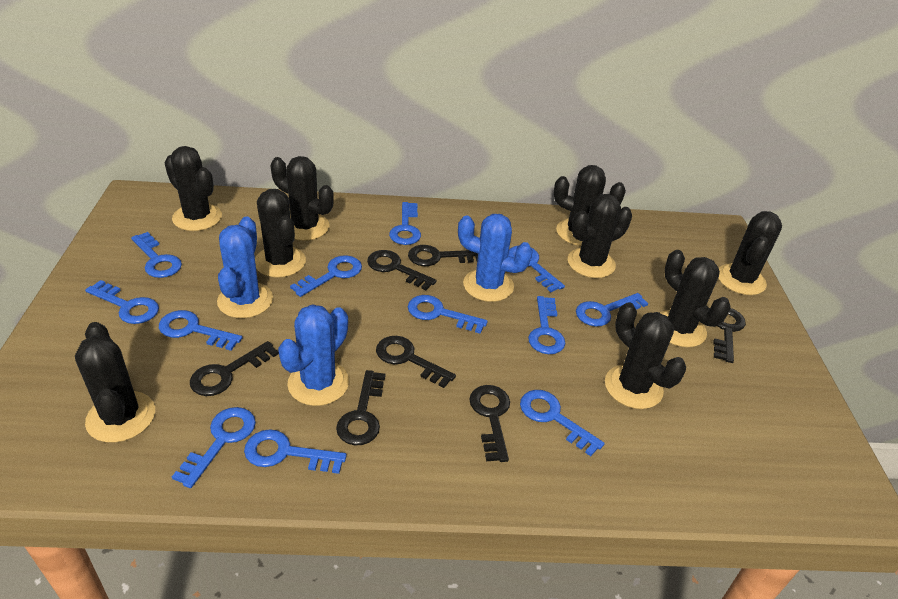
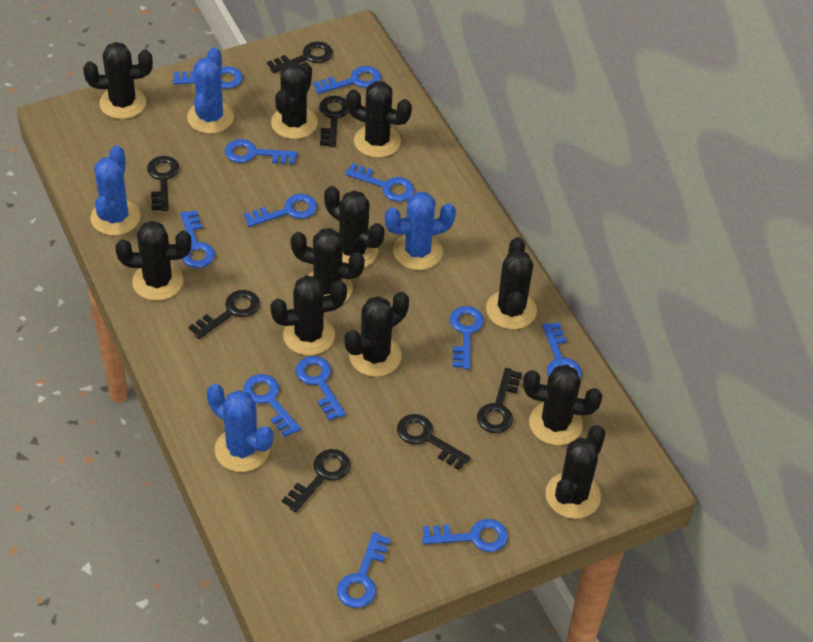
black cactus: [75,322,155,443] [165,146,222,231] [255,189,306,278] [271,156,334,241] [553,165,626,246] [568,194,632,278] [605,302,686,409] [660,250,730,347] [718,211,782,295] = 9 -> [83,42,153,119] [115,221,191,301] [270,275,347,356] [271,62,318,139] [291,228,365,302] [324,186,385,267] [345,292,409,377] [346,81,412,158] [486,237,537,330] [523,365,602,445] [545,425,606,519] = 11
blue cactus: [217,216,273,318] [278,304,349,406] [458,214,533,302] = 3 -> [91,145,140,236] [187,47,234,134] [207,384,273,472] [385,192,456,270] = 4

